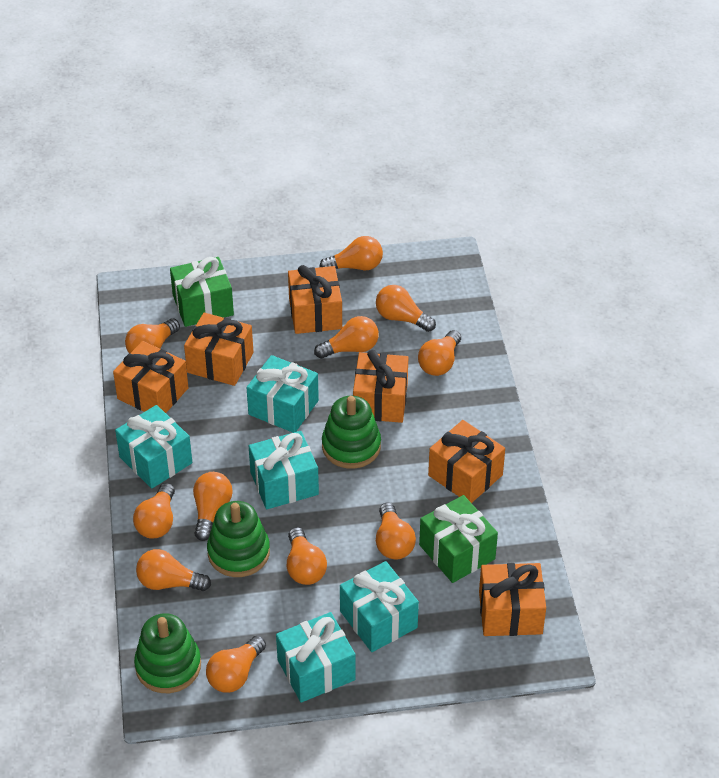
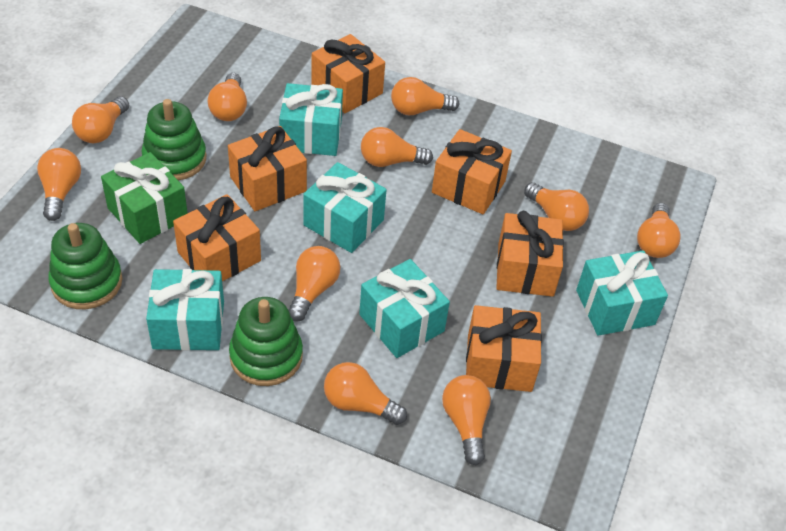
green gift: [170,257,234,327] [419,495,498,583] = 2 -> [101,152,187,244] = 1
orange light bulb: [125,318,180,353] [133,483,175,539] [136,549,211,591] [193,472,233,541] [206,636,266,693] [287,527,327,585] [314,316,379,359] [320,236,383,270] [376,285,436,332] [376,502,416,559] [418,330,461,376] = 11 -> [37,148,81,221] [72,96,129,143] [208,73,247,121] [288,246,340,322] [324,362,407,425] [361,127,433,167] [391,77,459,115] [442,375,491,465] [524,182,589,231] [637,203,681,258] = 10

